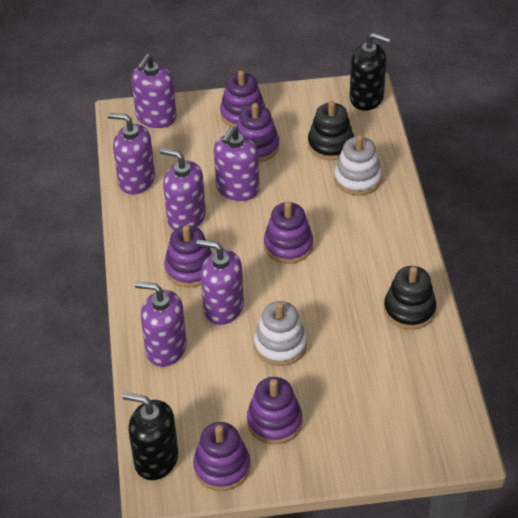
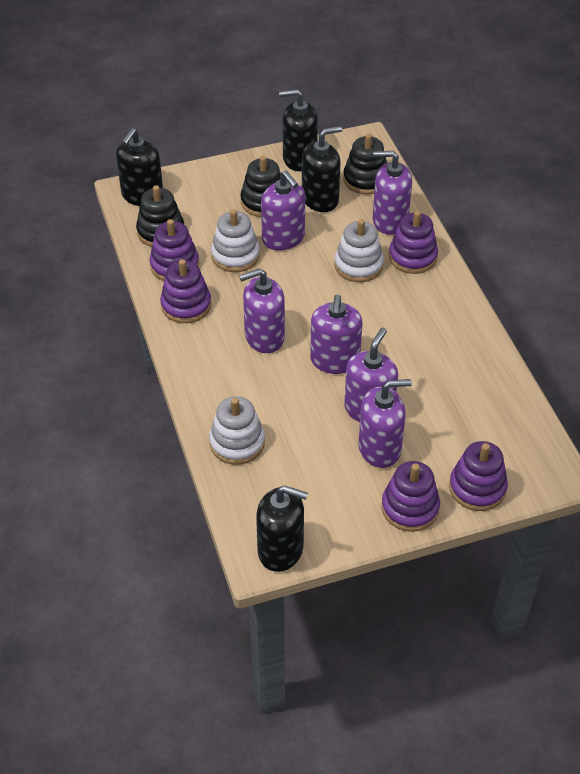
black soap dispenser: [123,392,178,480] [350,33,391,111] = 2 -> [116,128,163,206] [256,485,308,572] [279,89,318,171] [302,126,342,212] = 4
black stacking toy: [308,101,354,160] [384,266,436,330] = 2 -> [136,185,184,247] [240,156,280,217] [343,133,387,195] = 3
purple stacking toy: [164,225,212,287] [193,422,250,491] [220,70,265,127] [237,103,279,162] [247,377,302,444] [264,202,313,264] = 6 -> [149,219,199,281] [160,259,211,323] [381,461,440,532] [389,211,438,274] [449,441,508,511] = 5
white stacking toy: [254,301,307,366] [334,135,382,195] = 2 -> [209,396,265,465] [211,209,260,272] [334,219,384,282] = 3

